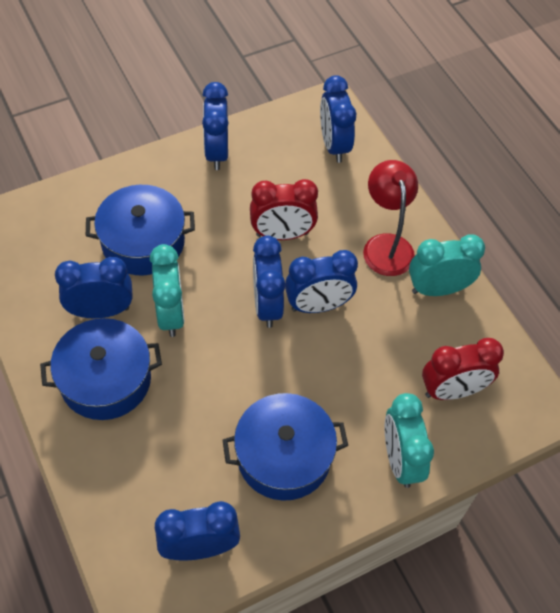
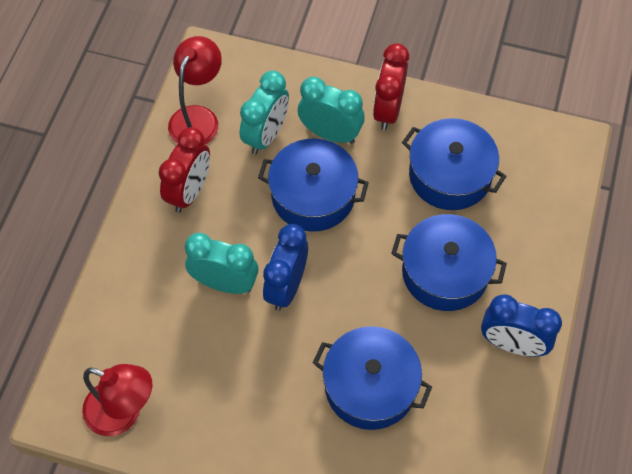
blue clock: [55,257,133,319] [155,501,240,561] [202,82,228,170] [253,235,285,328] [285,250,358,313] [320,75,356,163] = 6 -> [263,224,308,311] [481,294,562,357] = 2
blue pot: [40,318,162,420] [86,185,195,275] [222,393,348,501] = 3 -> [258,138,369,232] [313,326,432,430] [391,214,507,311] [402,118,507,210] = 4
red lamp: [363,160,418,276] = 1 -> [82,364,152,436] [168,36,222,144] = 2

